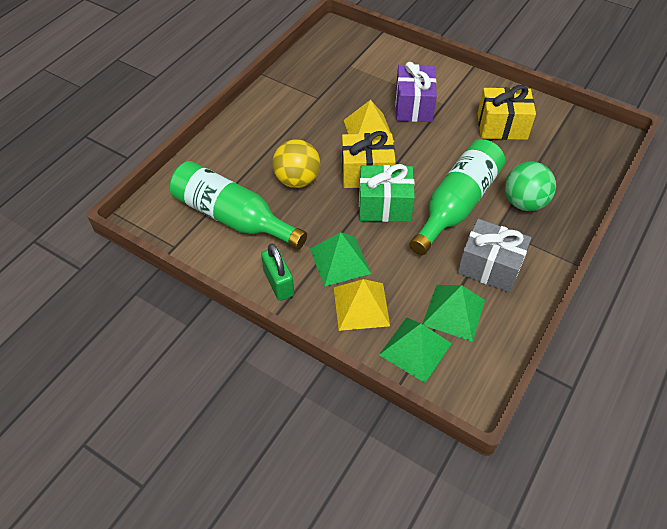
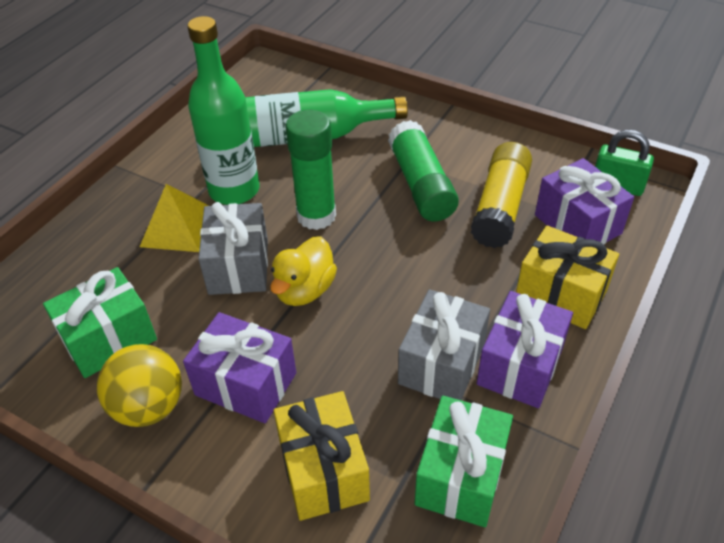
green ball: [505,162,556,211] = 1 -> none = 0
green gift: [359,164,415,222] = 1 -> [43,267,157,378] [414,396,513,527] = 2
green glue stick: none = 0 -> [285,110,336,230] [388,120,459,221] = 2
green pyramid: [310,232,371,287] [379,317,452,383] [423,285,485,342] = 3 -> none = 0
grey gift: [457,219,531,293] = 1 -> [198,202,268,295] [398,289,490,400] = 2
purple gift: [395,62,437,122] = 1 -> [183,312,296,423] [477,291,573,408] [535,158,634,245] = 3
yellow duck: none = 0 -> [270,236,337,306] = 1
yellow glue stick: none = 0 -> [471,142,532,248] = 1
yellow pyramid: [334,279,390,331] [344,100,394,142] = 2 -> [140,184,209,252] = 1

